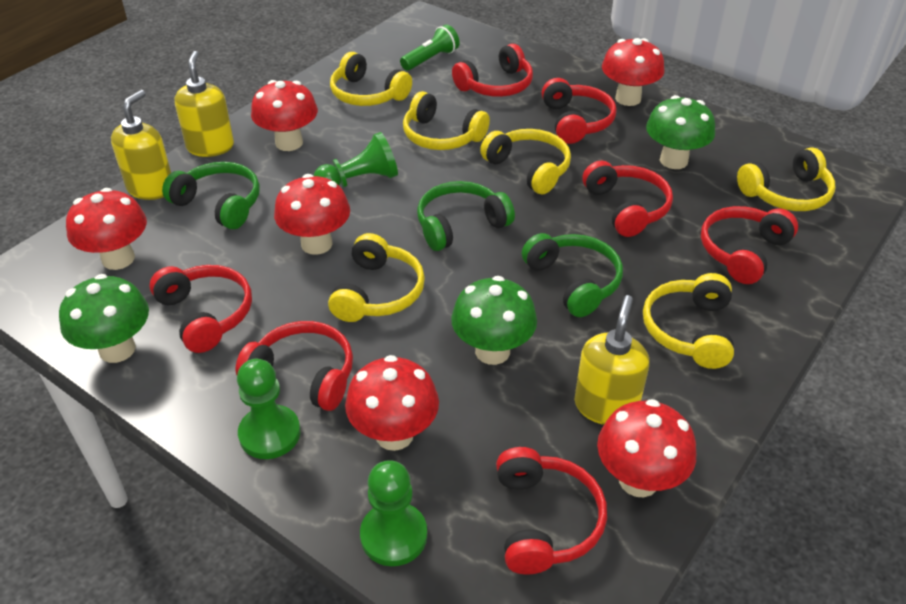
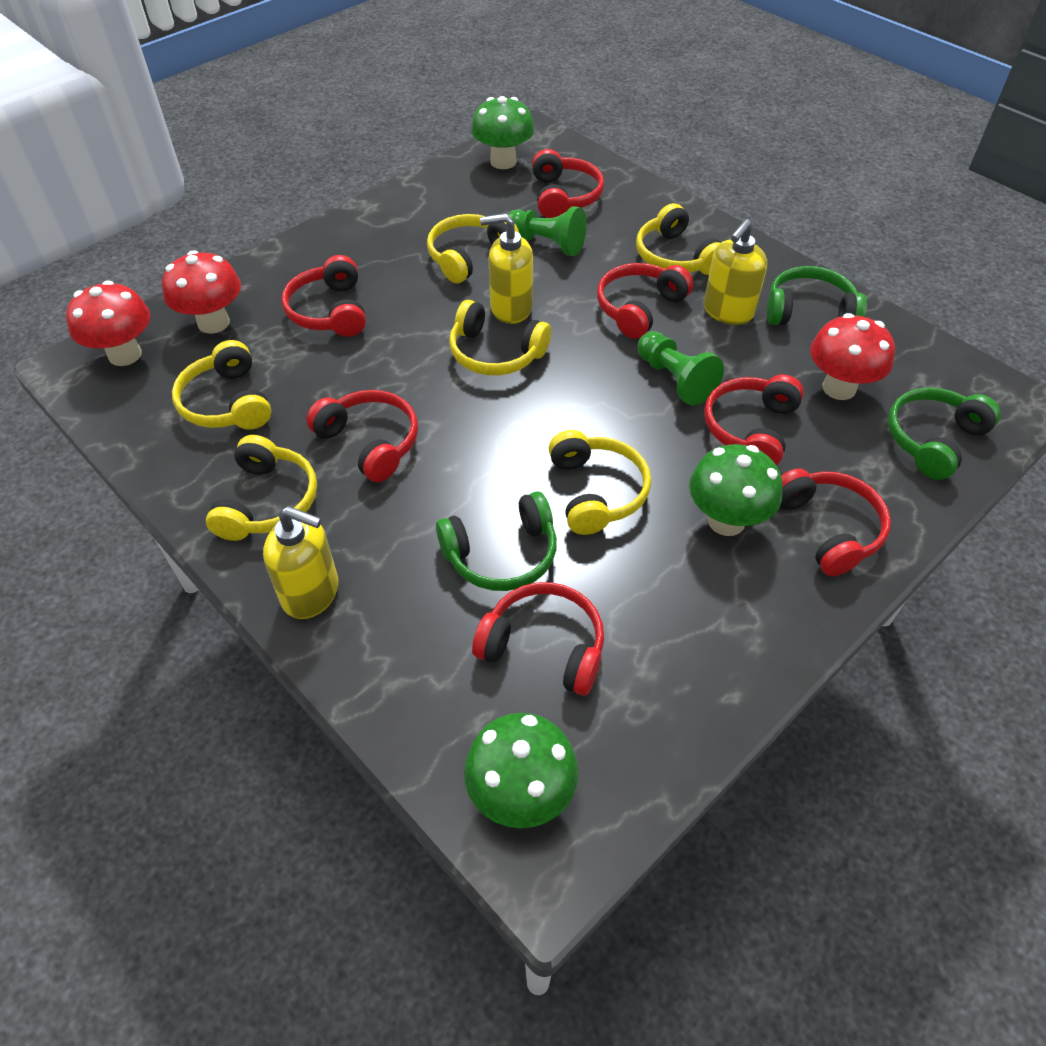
green flashlight: [400,24,460,71] = 1 -> none = 0
green pawn: [237,359,301,459] [314,132,398,187] [360,460,427,566] = 3 -> [507,206,587,256] [638,331,724,405] = 2
red mushroom: [66,188,147,270] [251,80,318,151] [274,174,350,255] [345,355,439,451] [597,399,696,497] [602,38,664,106] = 6 -> [66,280,150,366] [162,250,241,334] [810,313,895,400] = 3

